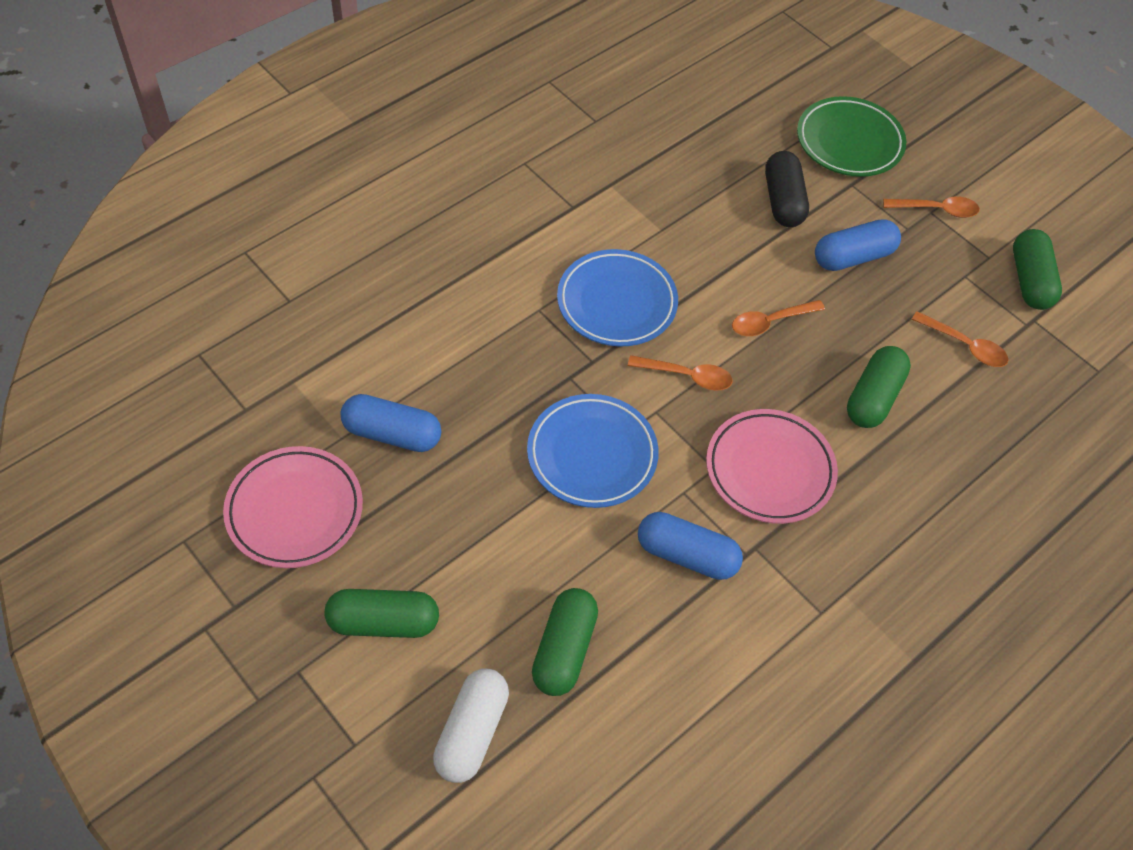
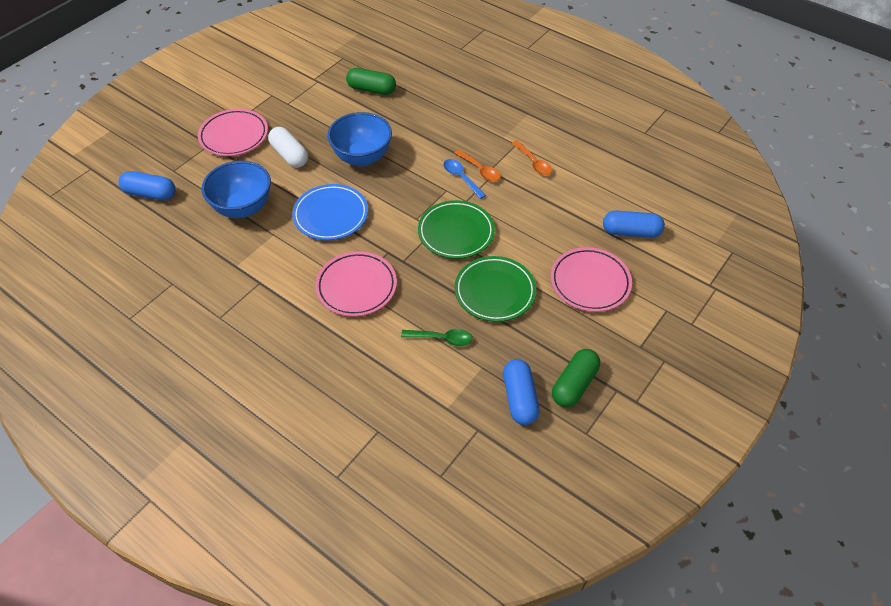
black capsule: [765,151,809,227] = 1 -> none = 0
blue bowl: none = 0 -> [202,161,271,218] [327,112,392,166] = 2
blue plate: [527,394,659,508] [557,249,678,347] = 2 -> [292,184,368,240] = 1
blue spoon: none = 0 -> [443,159,486,199] = 1
green capsule: [325,589,439,638] [532,588,598,696] [847,346,911,428] [1013,229,1062,310] = 4 -> [346,68,396,95] [552,349,600,407] = 2
green plate: [797,96,906,177] = 1 -> [418,200,495,259] [455,256,536,322] = 2
green spoon: none = 0 -> [401,329,473,346] = 1
orange spoon: [628,355,732,390] [732,300,825,336] [883,196,980,218] [911,311,1008,367] = 4 -> [455,149,501,182] [512,140,552,176] = 2
pink plate: [223,446,363,568] [706,409,838,524] = 2 -> [198,109,268,156] [315,251,397,317] [551,247,632,312] = 3

